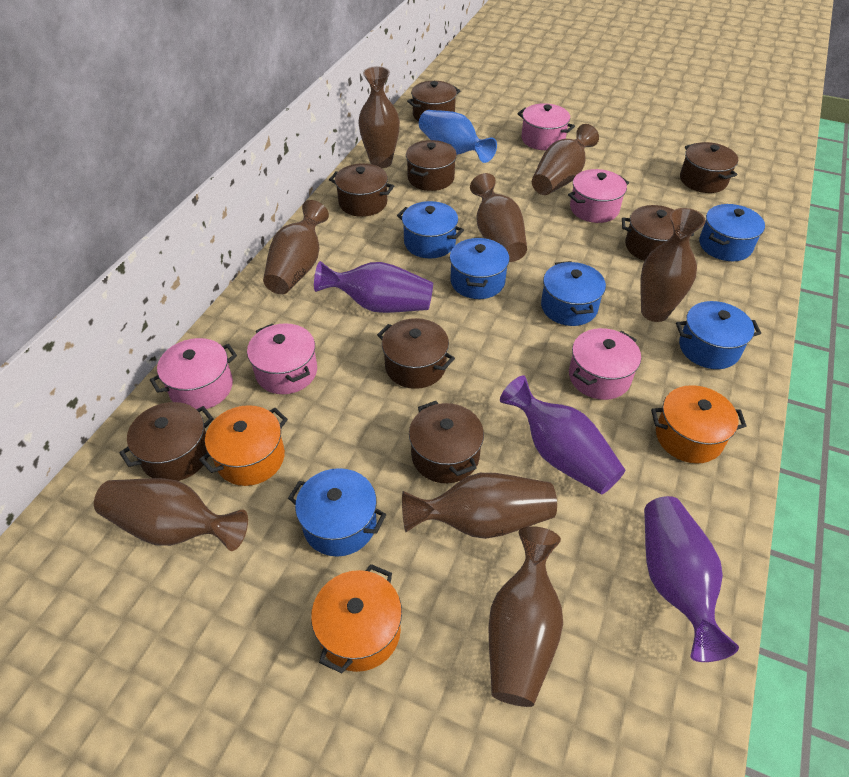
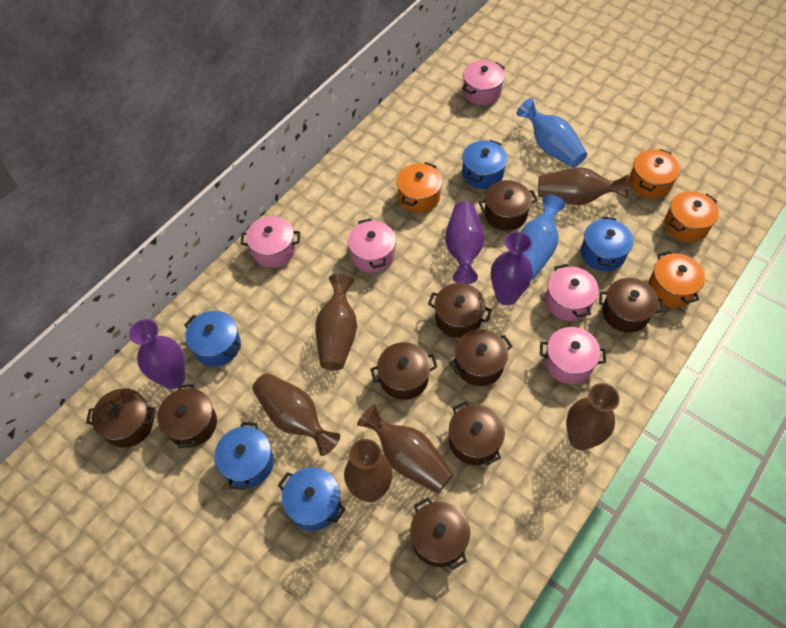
blue pot: [288,468,386,557] [397,201,464,258] [450,237,510,299] [541,261,606,326] [676,301,761,369] [699,204,765,261] = 6 -> [184,311,241,367] [214,422,274,490] [278,467,345,531] [462,140,507,189] [581,217,633,271] = 5
blue vase: [419,110,497,163] = 1 -> [517,98,587,168] [520,195,565,280] = 2
brown pot: [119,402,214,481] [329,163,394,217] [377,318,455,389] [406,140,457,191] [407,81,460,122] [409,401,484,483] [622,205,694,261] [680,142,738,193] = 8 -> [86,388,156,448] [157,384,217,448] [371,342,437,400] [410,497,470,570] [428,283,492,338] [449,401,505,465] [450,329,512,386] [479,180,537,231] [599,278,664,333] = 9
brown vase: [94,478,248,551] [263,200,329,294] [358,66,400,168] [402,473,557,539] [470,173,527,262] [488,526,563,707] [532,124,599,195] [640,208,705,322] = 8 -> [252,373,340,456] [315,274,357,371] [344,439,392,503] [357,404,454,494] [538,167,629,205] [566,383,620,451] = 6
orange pot: [199,405,288,486] [311,564,402,673] [651,385,746,463] = 3 -> [396,162,442,213] [629,149,680,199] [649,251,705,307] [665,191,719,242] = 4

